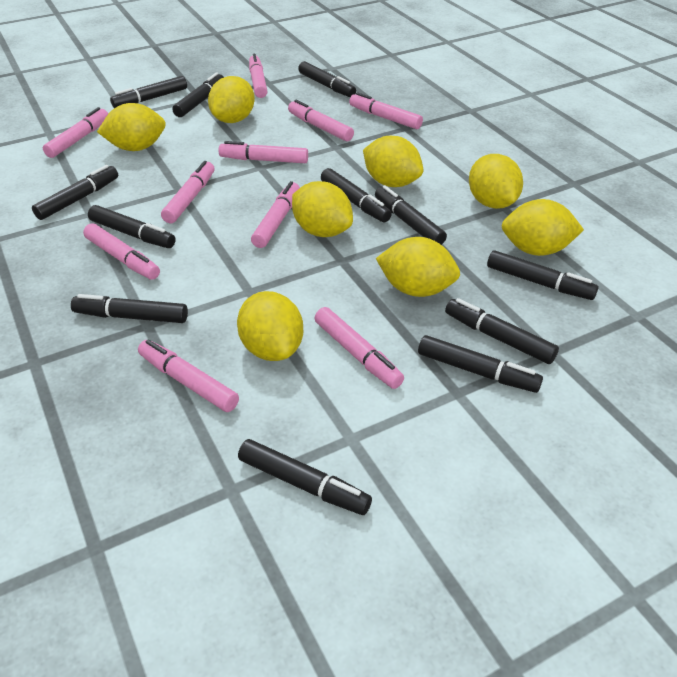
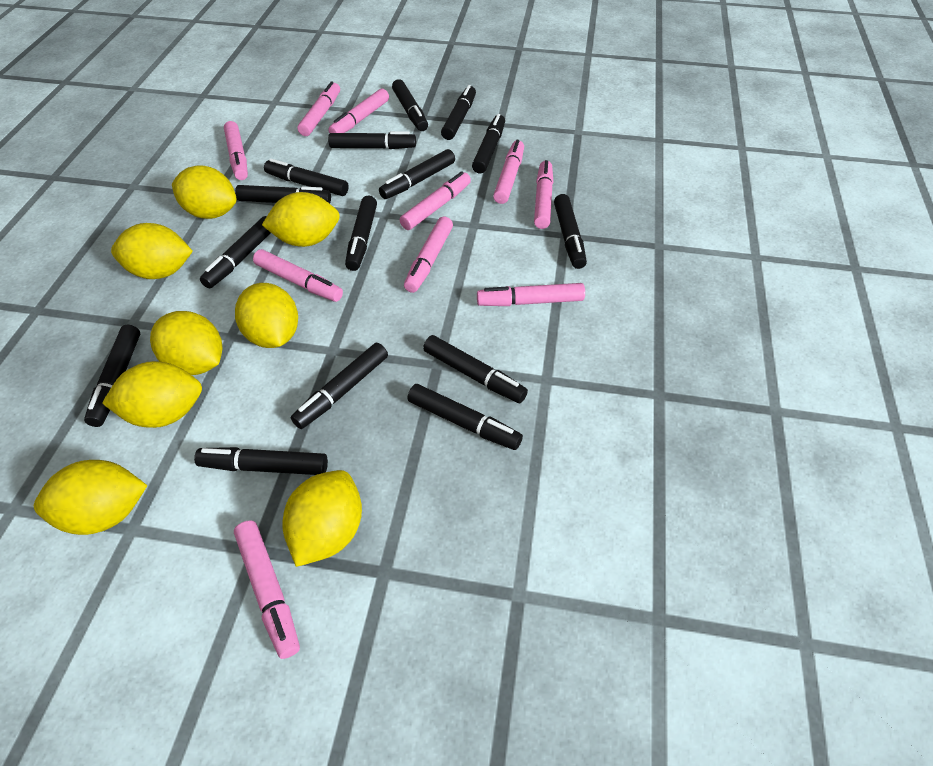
black marker: [32,165,118,220] [71,294,188,323] [88,205,176,248] [110,76,187,108] [172,72,224,117] [238,439,372,515] [298,61,356,97] [321,168,392,222] [375,185,447,245] [418,335,543,393] [445,298,559,364] [487,250,599,300] = 12 -> [84,325,140,427] [194,447,328,475] [200,216,271,289] [235,185,331,204] [264,159,349,196] [291,343,388,429] [328,131,416,149] [345,196,377,271] [379,149,455,199] [392,79,428,131] [407,384,523,450] [423,335,528,403] [441,85,476,140] [472,114,505,174] [554,194,587,269] = 15

